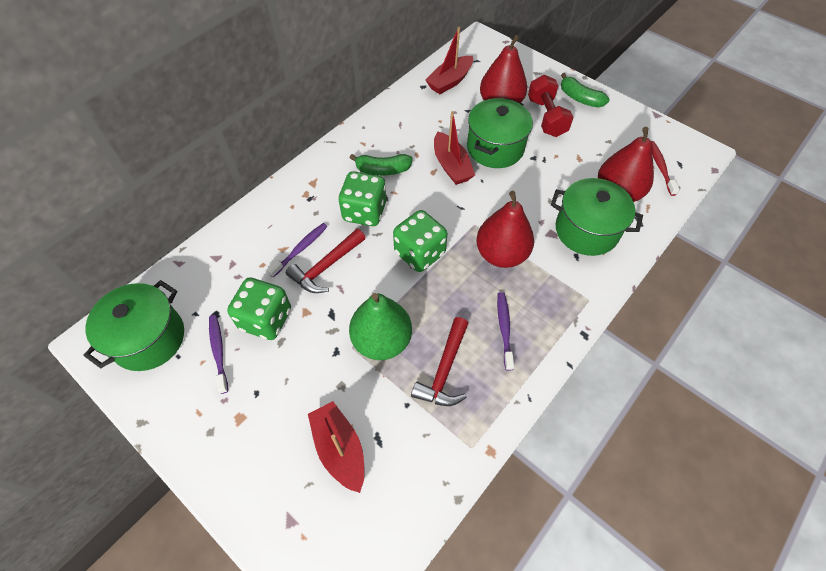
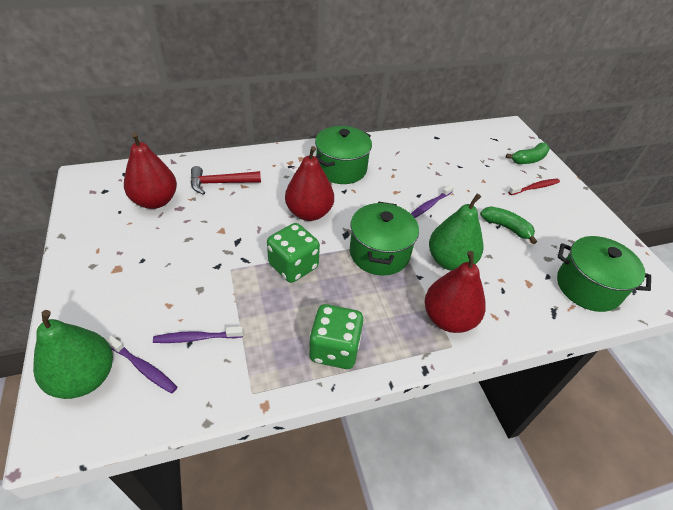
green dice: [227,278,291,340] [338,171,386,226] [393,210,448,272] = 3 -> [267,223,320,283] [309,304,363,369] = 2
green pear: [349,293,412,360] = 1 -> [33,310,113,399] [429,193,483,271] = 2
red boat: [308,401,365,493] [425,27,473,94] [434,111,475,185] = 3 -> none = 0
red dumbbell: [528,75,574,137] = 1 -> none = 0
red hammer: [286,229,365,293] [411,317,468,406] = 2 -> [191,166,261,195] = 1

